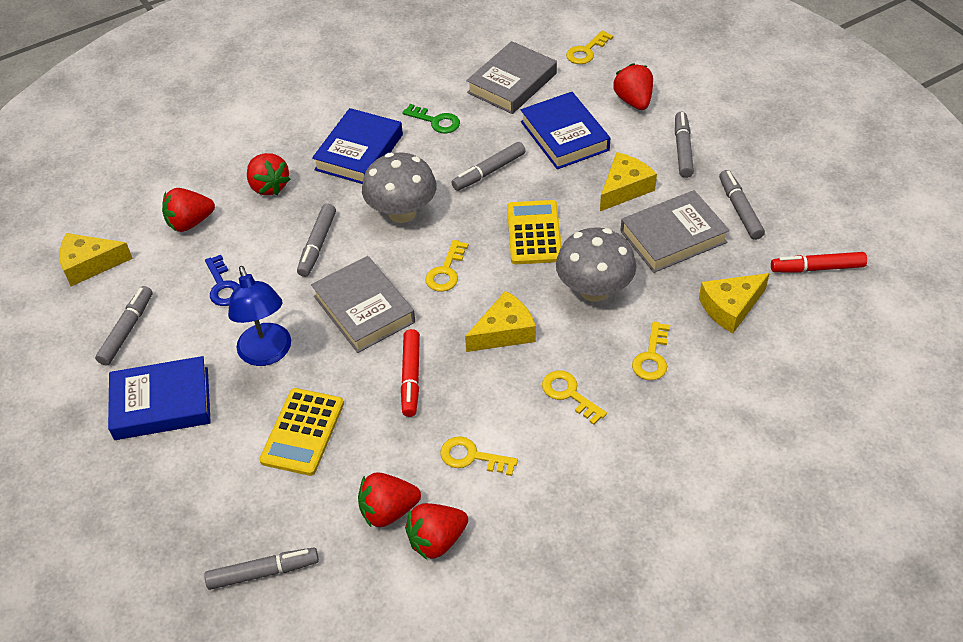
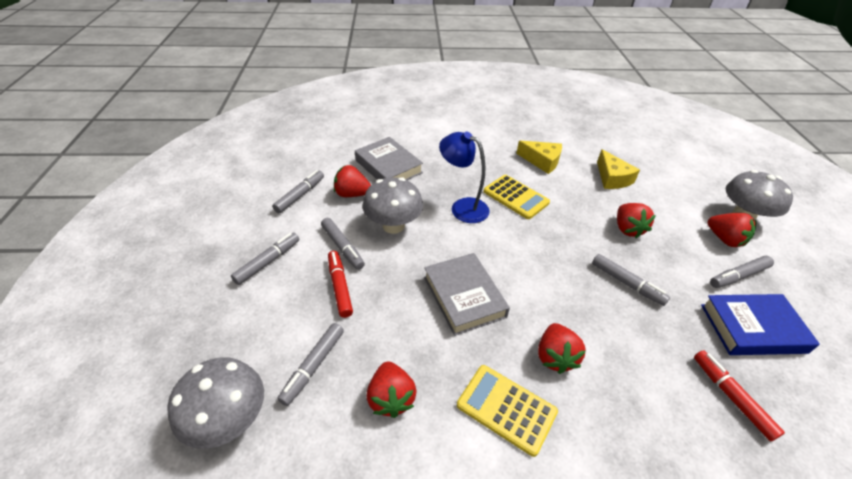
blue book: [108,356,211,440] [312,108,403,184] [521,92,610,169] = 3 -> [701,294,820,355] = 1
blue key: [205,255,240,306] = 1 -> none = 0
green key: [403,104,460,133] = 1 -> none = 0
grey book: [311,256,415,353] [466,41,557,114] [621,190,730,273] = 3 -> [355,137,423,180] [424,253,510,336] = 2
grey mushroom: [362,153,437,223] [556,227,636,302] = 2 -> [167,357,264,449] [363,177,423,234] [726,170,793,221] = 3
yellow cheese: [59,233,133,286] [465,291,536,352] [600,152,657,211] [699,273,770,333] = 4 -> [516,141,562,174] [597,149,640,189] = 2
yellow key: [425,240,469,292] [440,436,518,476] [542,371,607,425] [566,30,613,64] [632,321,670,380] = 5 -> none = 0

